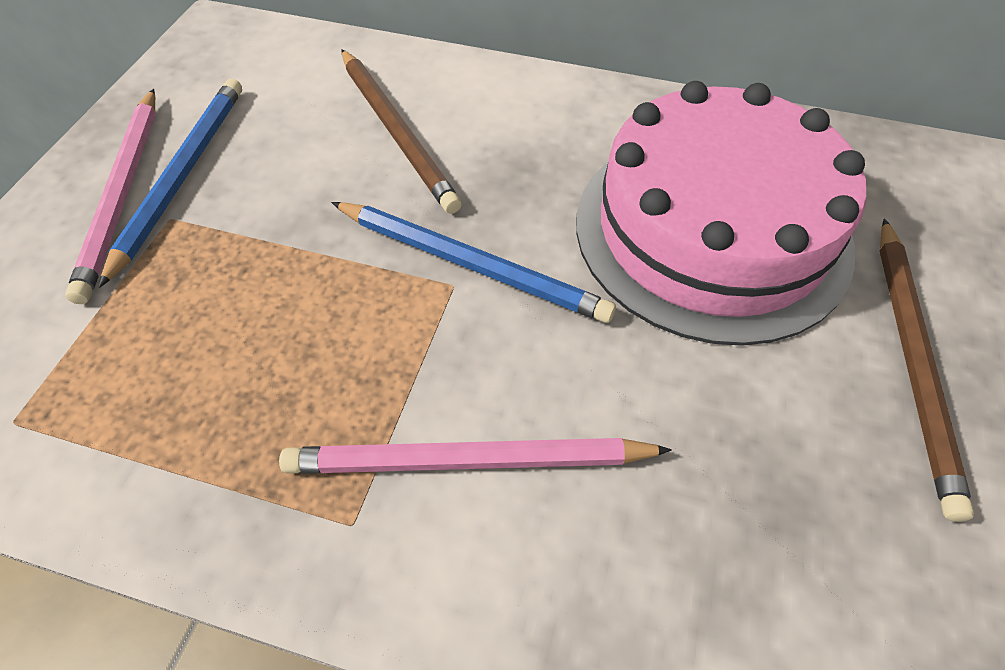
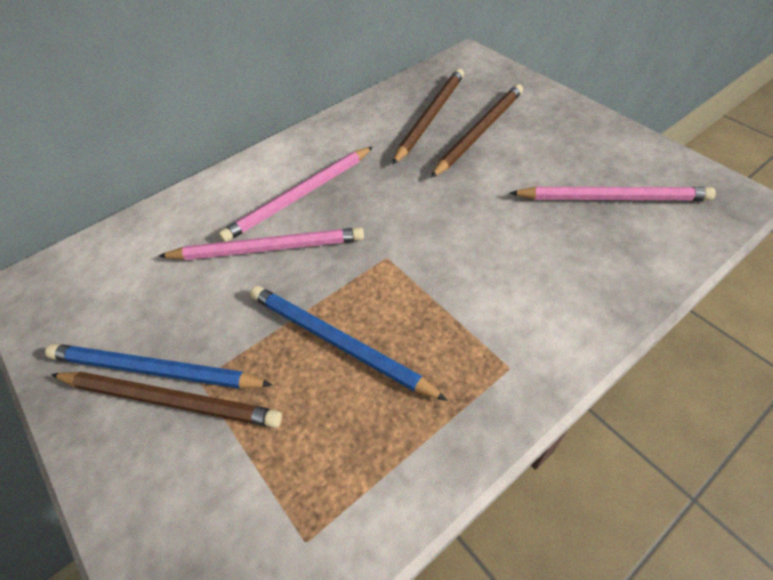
brown pencil: [341,49,462,214] [880,218,974,522] = 2 -> [51,372,282,428] [392,69,464,165] [431,84,523,178] = 3
pink cake: [576,81,866,346] = 1 -> none = 0
pink pencil: [65,89,156,304] [279,438,672,474] = 2 -> [159,227,364,260] [218,146,373,242] [510,187,716,201] = 3

